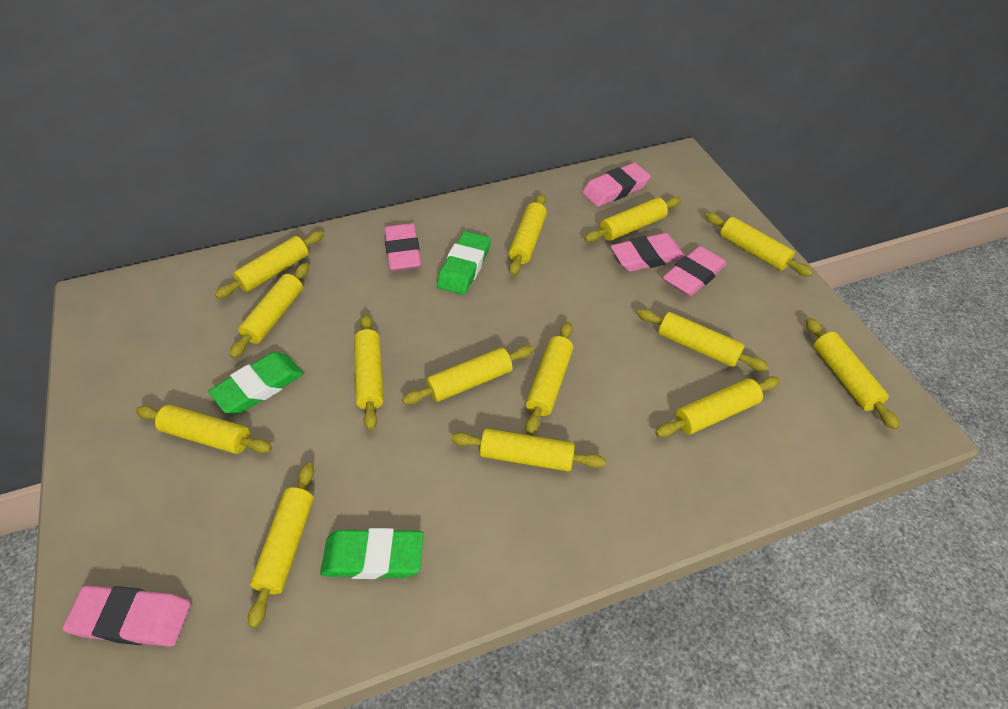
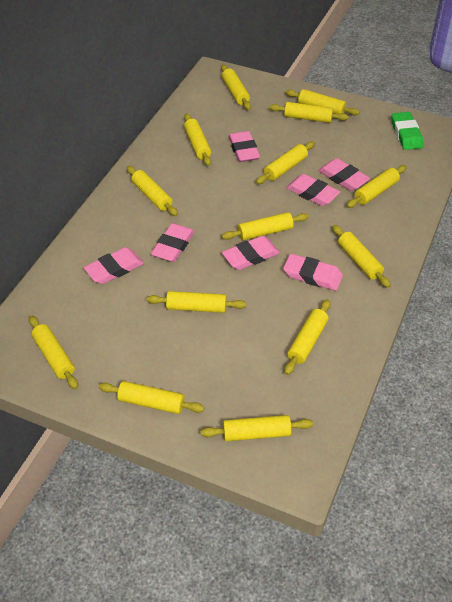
green eraser: [208,352,304,414] [320,528,424,579] [437,231,491,295] = 3 -> [391,112,423,150] = 1
pink eraser: [63,585,191,646] [384,223,421,271] [582,163,651,207] [611,233,685,272] [663,246,727,296] = 5 -> [84,247,144,284] [151,223,195,262] [222,236,280,270] [228,131,260,162] [283,254,343,291] [286,174,340,206] [318,158,370,191] = 7

